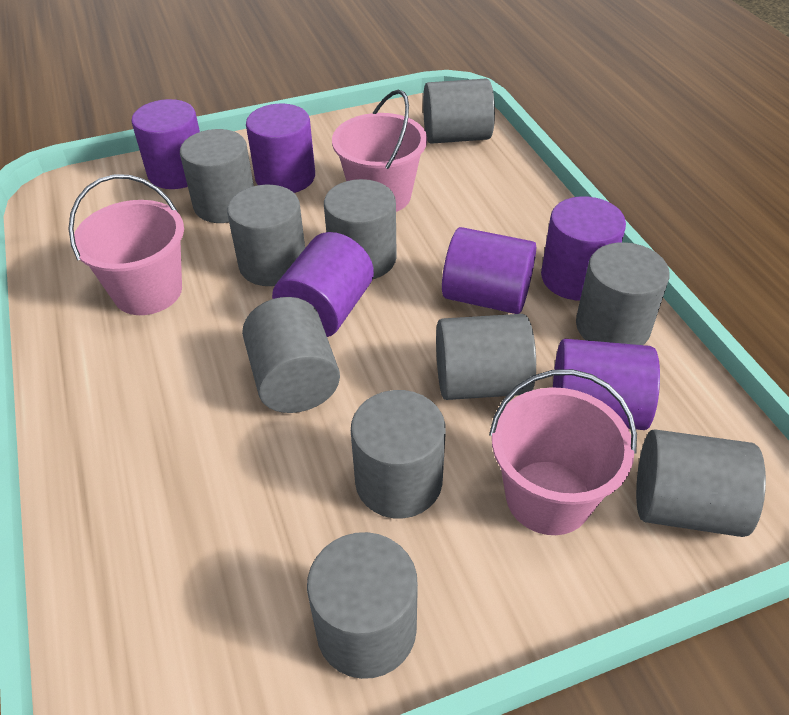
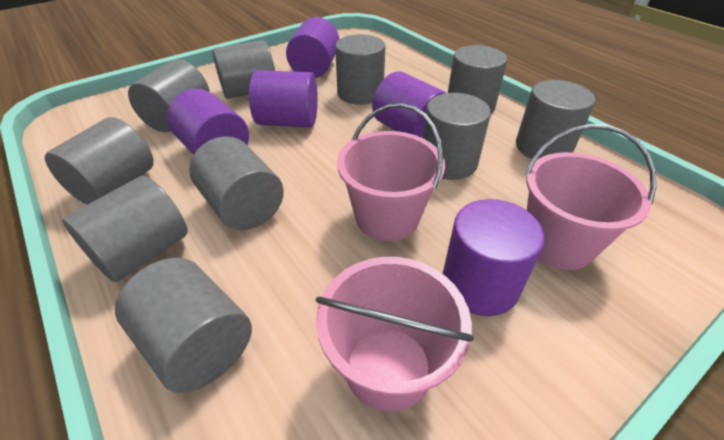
purple cylinder: [131,99,200,189] [246,104,315,193] [272,232,374,337] [442,227,536,314] [541,196,626,300] [553,339,660,430] = 6 -> [167,89,249,155] [249,70,318,127] [286,17,339,78] [372,71,446,138] [443,199,544,316] = 5

